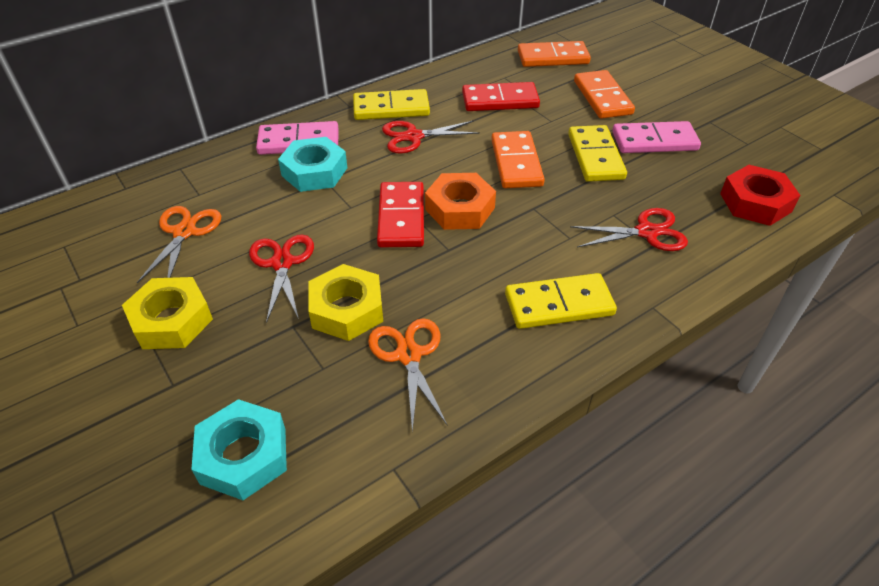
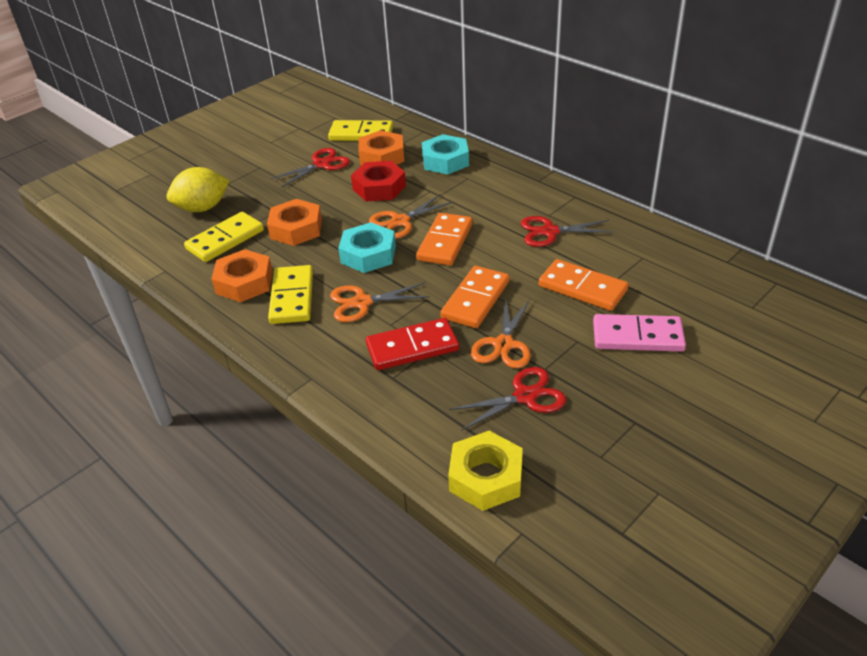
orange nut: [425,173,496,230] = 1 -> [211,249,273,302] [267,199,322,246] [358,130,404,165] = 3
orange scissors: [137,206,221,283] [368,318,448,432] = 2 -> [330,282,430,322] [369,194,454,239] [471,297,531,368] = 3
pink domino: [256,121,338,155] [612,121,701,153] = 2 -> [593,314,686,352] = 1
red domino: [377,182,424,247] [462,82,540,111] = 2 -> [366,318,459,370] = 1
yellow lemon: none = 0 -> [167,167,230,212] = 1
yellow nut: [122,277,213,349] [308,264,383,341] = 2 -> [448,431,523,511] = 1

